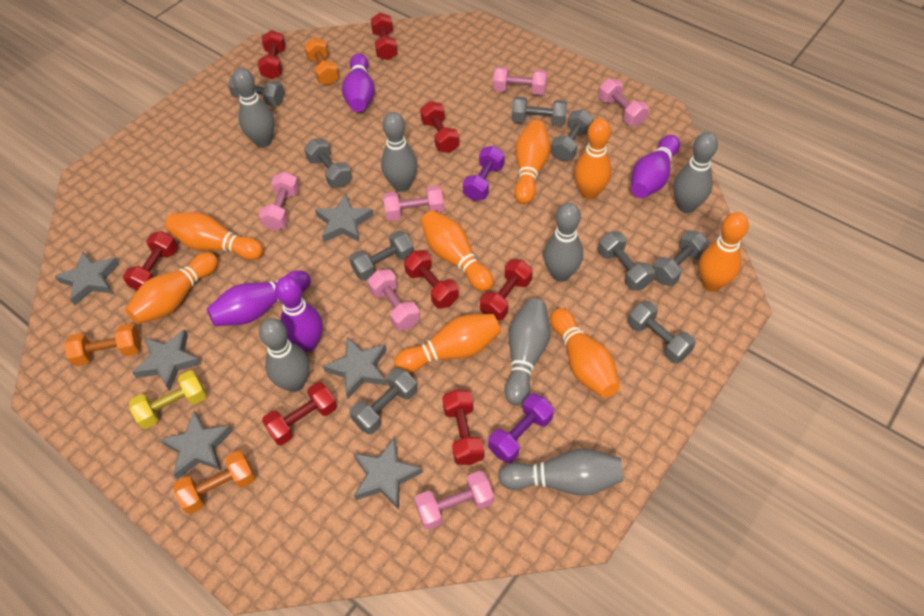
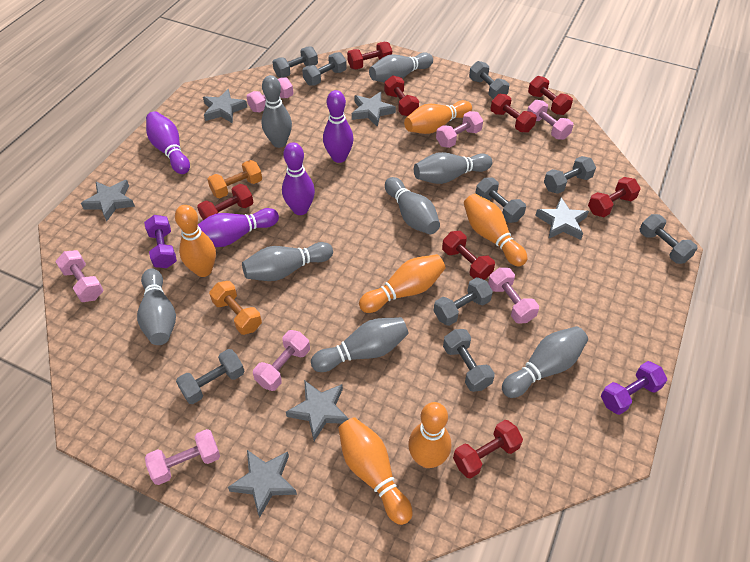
grey bowling pin: [232,68,275,148] [259,318,309,392] [381,112,417,192] [498,448,623,496] [505,298,550,405] [543,203,583,282] [674,132,718,213] = 7 -> [137,268,176,345] [242,242,333,281] [261,75,292,148] [311,317,409,372] [369,52,433,82] [385,177,440,234] [414,152,492,184] [502,326,588,398] = 8
orange bowling pin: [125,252,218,324] [165,212,263,260] [394,314,501,373] [421,210,494,292] [514,120,551,204] [550,308,620,398] [574,118,611,199] [699,212,749,292] = 8 -> [175,205,216,277] [338,417,413,525] [359,254,446,313] [404,100,472,134] [408,402,451,468] [464,194,528,267] = 6
orange dumbbell: [64,323,141,366] [173,451,255,514] [304,38,339,85] = 3 -> [207,160,262,198] [209,281,262,335] = 2
pink dumbbell: [259,172,300,231] [368,269,420,331] [383,185,444,221] [415,471,494,530] [493,67,547,95] [598,78,649,126] = 6 -> [56,250,103,302] [145,429,220,485] [246,77,293,112] [253,330,310,391] [436,111,483,148] [488,267,539,324] [527,100,574,140] = 7
yellow dumbbell: [129,370,207,429] = 1 -> none = 0

